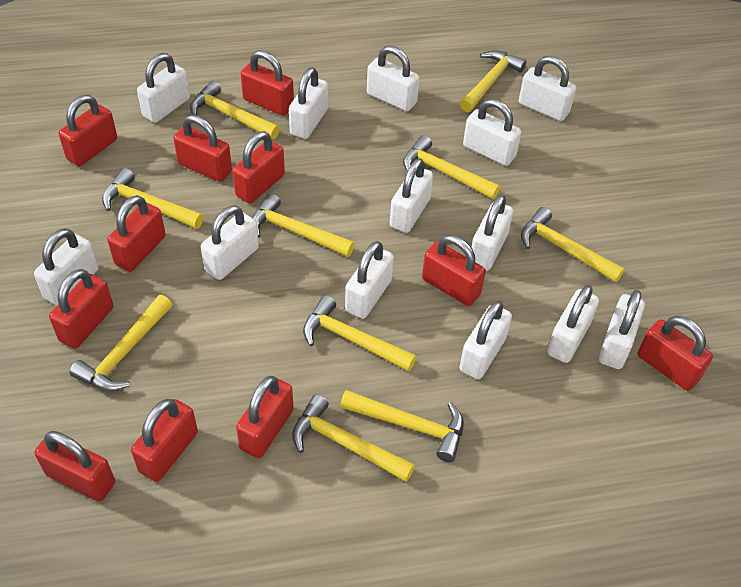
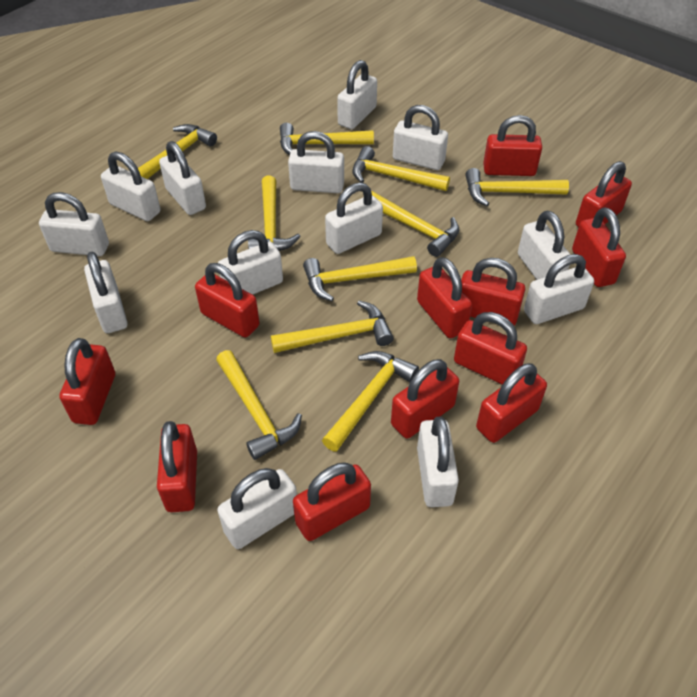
red padlock: [35,431,115,502] [49,269,114,349] [59,95,117,166] [107,195,166,272] [131,399,198,482] [173,115,232,182] [233,131,285,204] [236,376,294,458] [241,50,294,116] [422,235,486,306] [638,316,713,391] = 11 -> [59,338,115,425] [157,421,197,512] [195,263,260,337] [293,462,371,541] [391,359,459,439] [417,257,472,338] [454,312,527,385] [461,258,525,326] [476,363,547,443] [483,115,542,176] [572,208,626,287] [576,161,632,227] = 12

